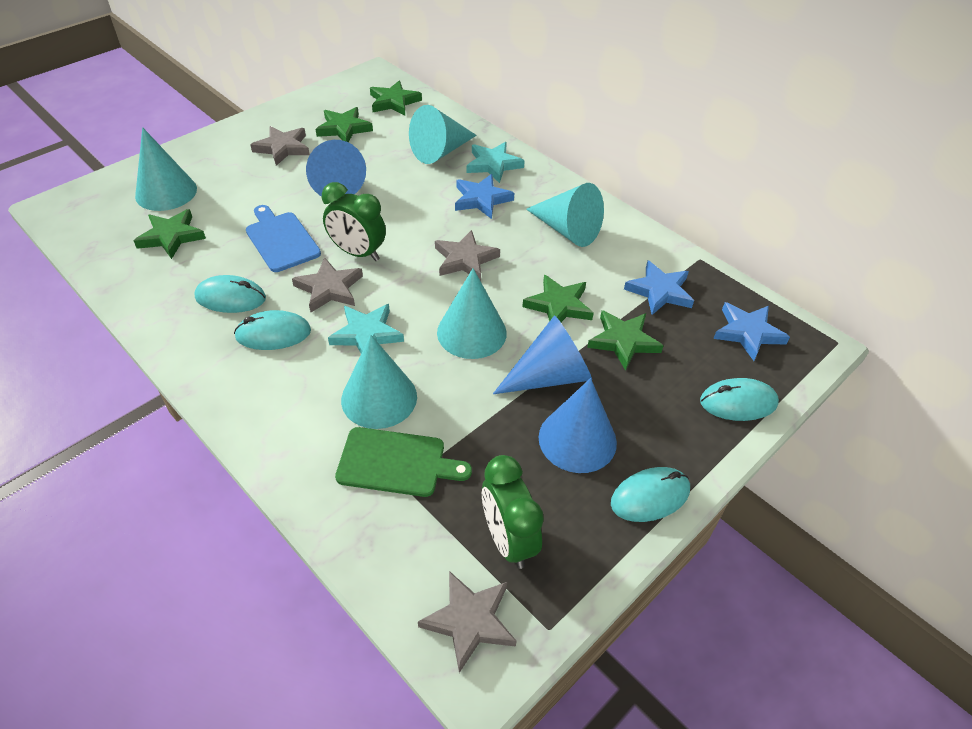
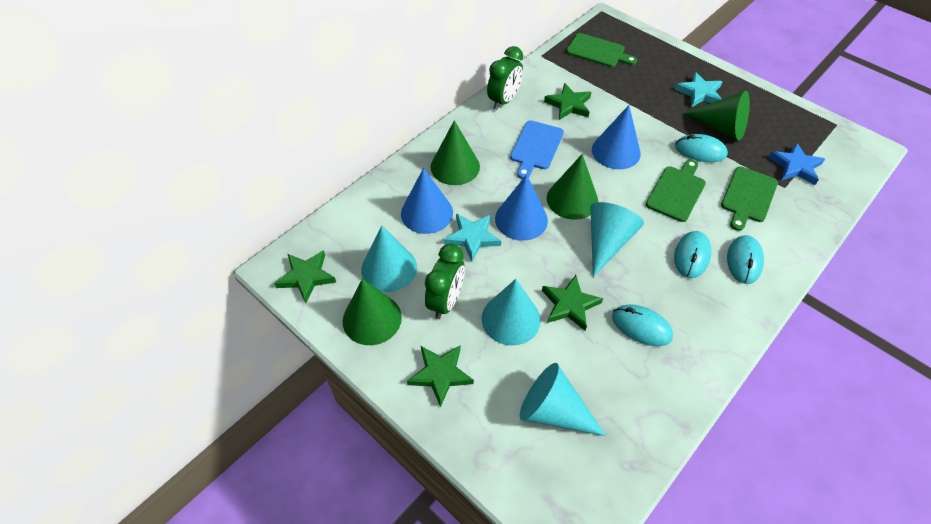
blue star: [455,174,514,219] [624,261,694,315] [713,302,790,361] = 3 -> [769,142,825,185] = 1
green cone: none = 0 -> [343,279,402,345] [430,120,480,185] [547,154,598,220] [683,91,750,140] = 4
green cutting board: [335,427,472,497] = 1 -> [566,33,637,67] [646,160,706,222] [721,166,778,231] = 3
green star: [134,209,206,259] [316,107,373,143] [370,81,422,116] [522,275,594,322] [587,310,663,371] = 5 -> [274,250,336,303] [407,346,474,407] [542,275,603,331] [544,83,591,120] = 4
grey star: [250,126,310,166] [292,257,363,312] [418,571,517,673] [435,230,500,281] = 4 -> none = 0
turquoise cone: [135,127,197,211] [341,335,417,429] [409,105,477,164] [437,268,507,359] [526,183,604,247] = 5 -> [361,225,417,292] [482,279,541,346] [520,363,606,436] [591,202,644,277] = 4

